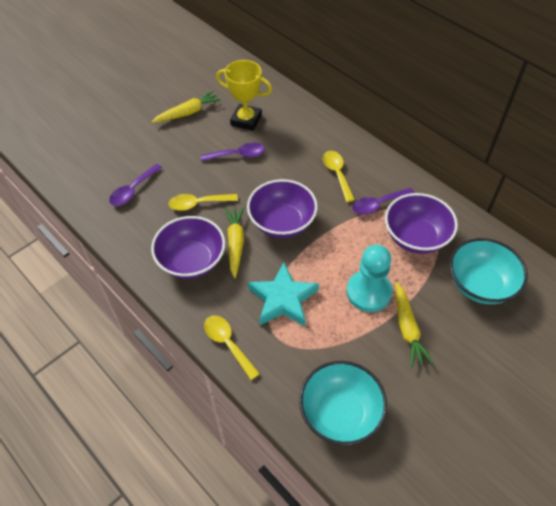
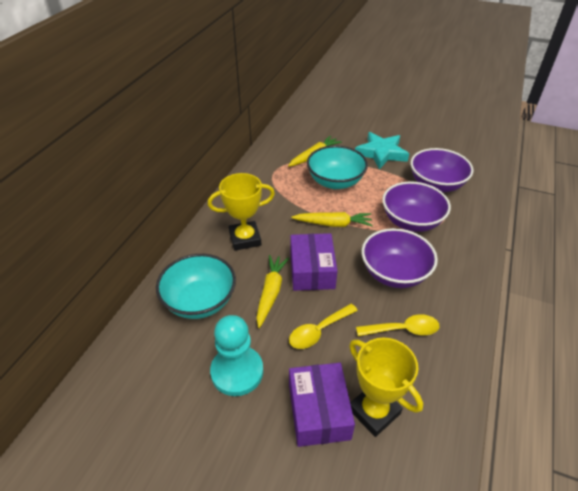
purple box: none = 0 -> [289,363,355,447] [290,233,337,291] = 2
purple spoon: [109,164,162,206] [201,143,265,161] [352,188,415,215] = 3 -> none = 0
yellow spoon: [169,194,238,211] [204,315,260,380] [323,151,355,202] = 3 -> [289,304,358,349] [356,314,439,336] = 2
yellow trophy: [216,60,272,131] = 1 -> [208,173,275,251] [349,337,423,437] = 2

